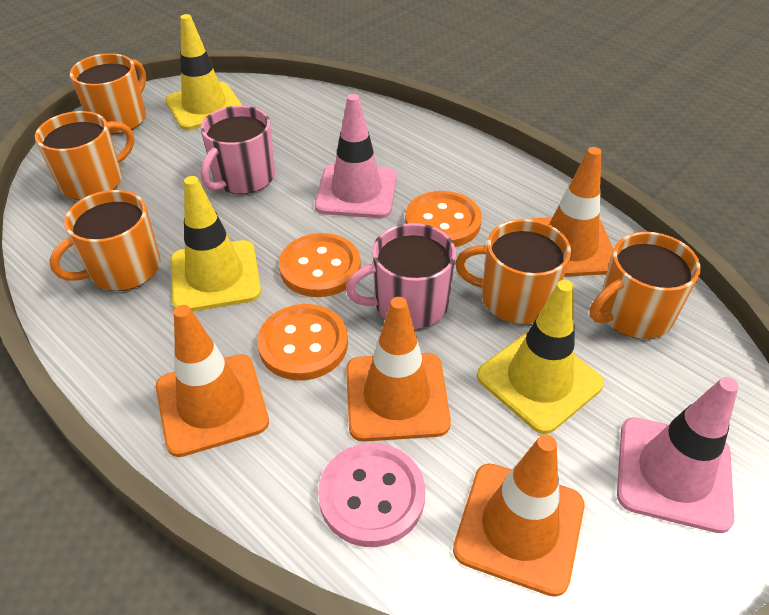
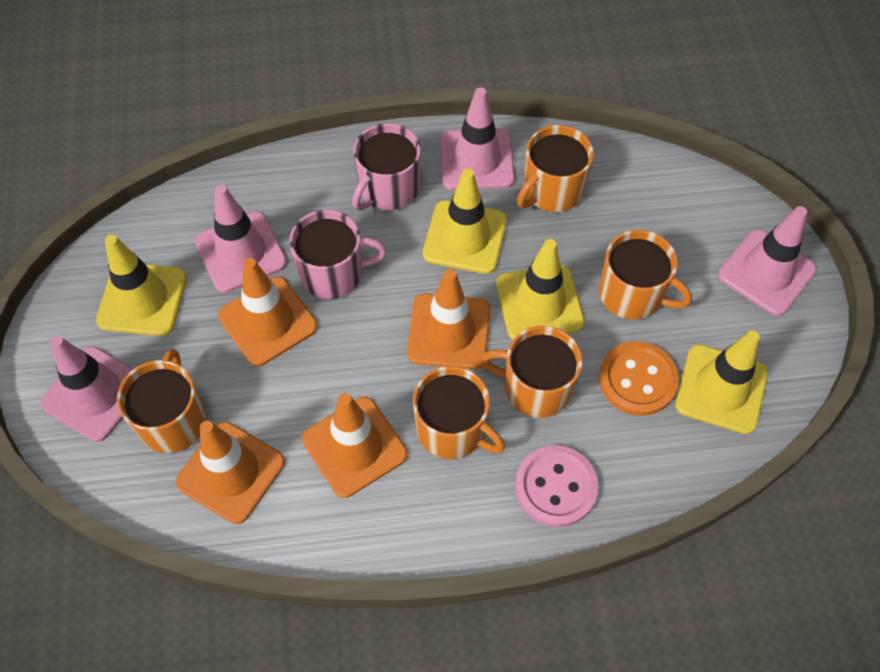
orange button: [257,304,348,381] [279,233,361,297] [405,191,482,247] = 3 -> [599,341,679,416] = 1
pink traffic cone: [315,94,397,218] [617,377,738,533] = 2 -> [40,336,133,442] [195,185,287,293] [440,87,515,190] [718,206,817,316] = 4
yellow traffic cone: [166,14,243,130] [171,176,261,311] [477,280,604,434] = 3 -> [96,235,187,336] [423,169,507,274] [496,239,585,340] [675,331,768,434] = 4

